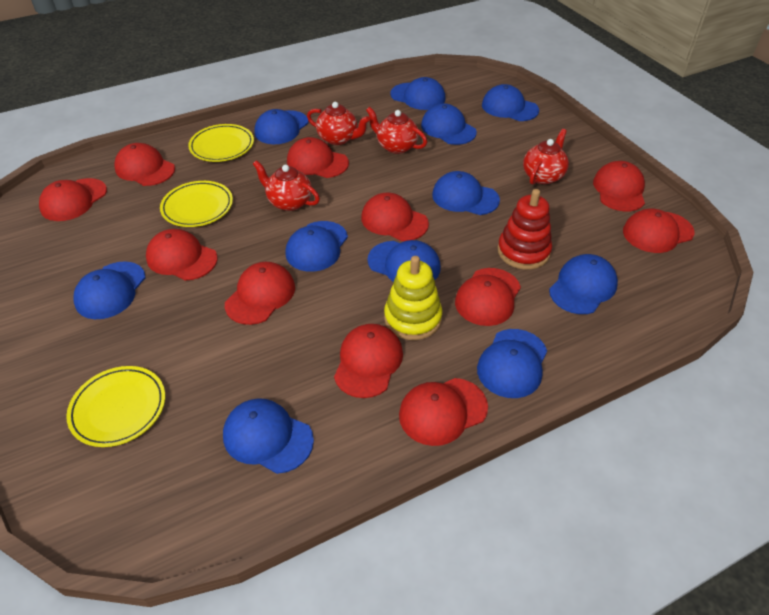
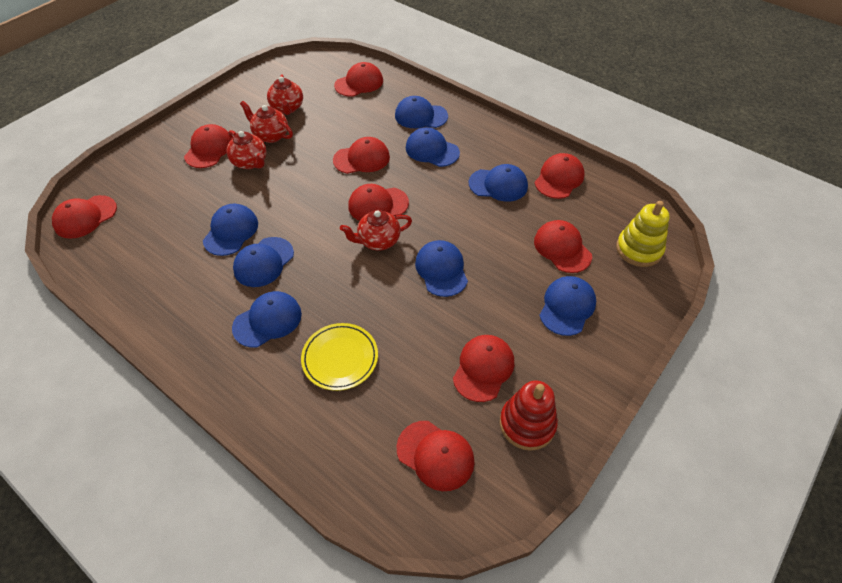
blue cap: [73,261,145,319] [223,398,314,474] [255,109,308,144] [285,221,348,272] [367,240,441,282] [390,77,445,110] [421,103,477,145] [432,171,500,215] [477,329,547,398] [482,84,539,121] [549,254,618,314] = 11 -> [203,204,258,256] [232,291,302,348] [233,237,294,287] [395,96,448,128] [406,127,460,167] [415,240,468,297] [469,164,528,202] [539,276,596,336] = 8
red cap: [39,178,107,221] [114,143,175,186] [146,229,217,281] [225,262,295,325] [287,137,349,178] [334,324,403,398] [361,193,429,241] [399,378,488,446] [455,268,521,326] [593,161,645,212] [623,208,694,253] = 11 -> [52,195,117,239] [184,124,231,168] [333,137,390,174] [334,62,383,97] [348,184,409,221] [396,421,475,491] [453,335,514,402] [534,220,592,273] [535,153,584,199] = 9
yellow plate: [66,366,165,447] [160,181,233,227] [188,124,254,162] = 3 -> [301,323,378,391] = 1

